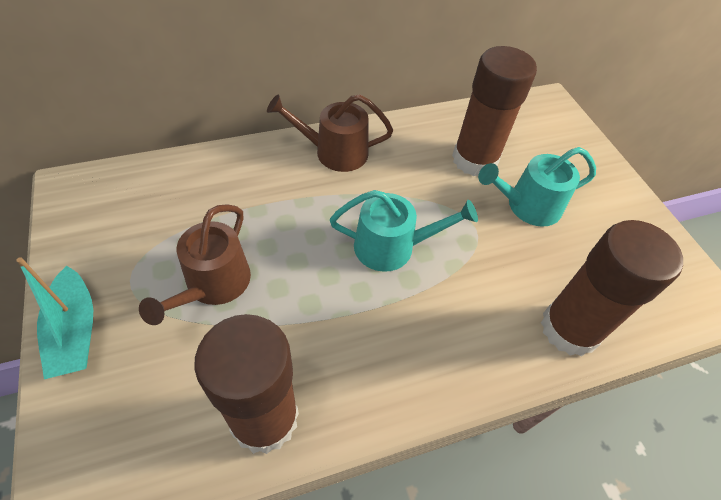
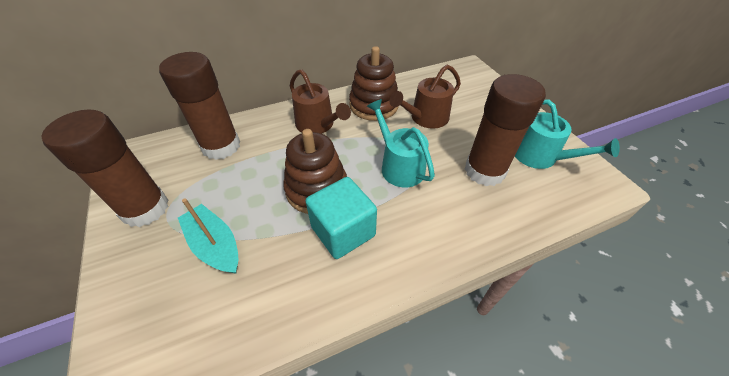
brown stacking toy: none = 0 -> [283,129,347,214] [349,46,399,121] = 2
turquoise cube: none = 0 -> [305,177,377,259] = 1

